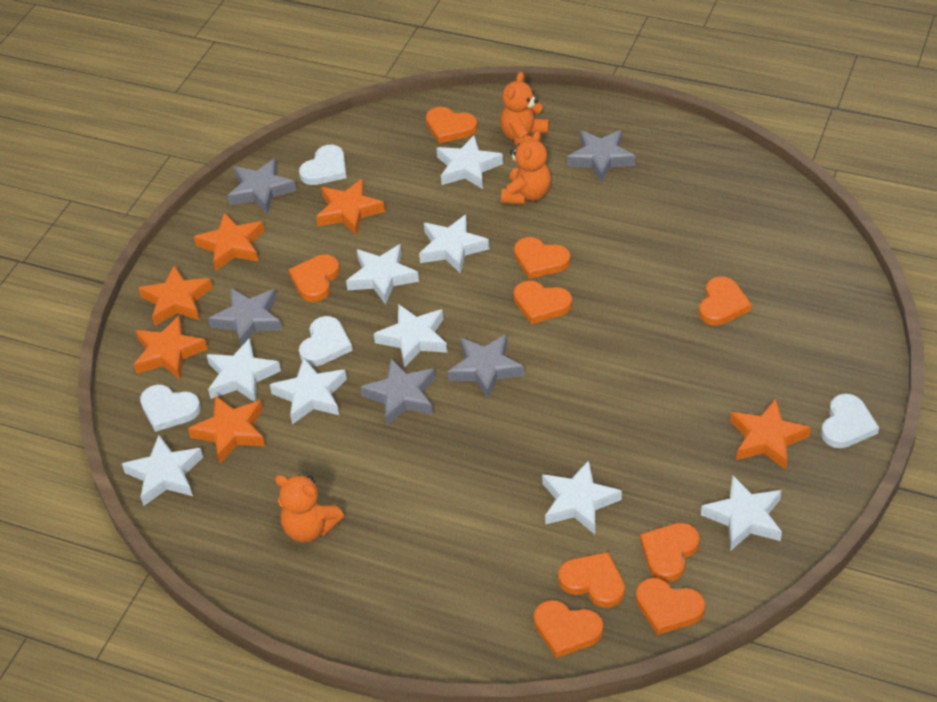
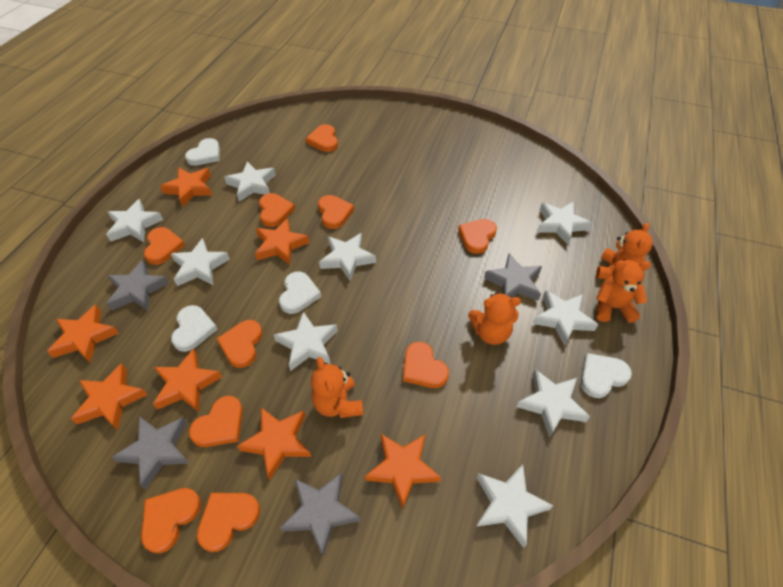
grey star: [208,288,283,347] [228,158,297,214] [360,359,436,426] [447,334,524,399] [567,130,636,183] = 5 -> [107,260,169,310] [112,416,189,490] [280,472,361,556] [484,254,542,301] = 4
orange heart: [288,255,340,302] [426,107,478,143] [514,237,570,279] [514,281,572,324] [534,600,603,658] [558,552,625,608] [636,578,705,635] [640,523,700,582] [699,276,752,326] = 9 -> [141,488,201,553] [144,227,185,265] [189,396,243,447] [197,493,260,552] [217,320,263,368] [259,193,295,227] [306,124,338,152] [318,195,354,229] [403,342,449,388] [458,219,497,254] = 10
orange star: [134,316,208,379] [139,265,213,326] [188,396,265,464] [194,213,265,271] [316,179,385,236] [730,399,811,470] = 6 -> [47,305,119,362] [71,363,148,430] [153,348,222,412] [160,167,212,207] [237,408,311,480] [255,218,309,265] [365,434,441,509] = 7
orange teddy bear: [275,474,344,542] [500,72,549,146] [501,131,551,204] = 3 -> [311,357,363,418] [468,292,521,345] [596,223,653,279] [596,260,651,323] = 4

